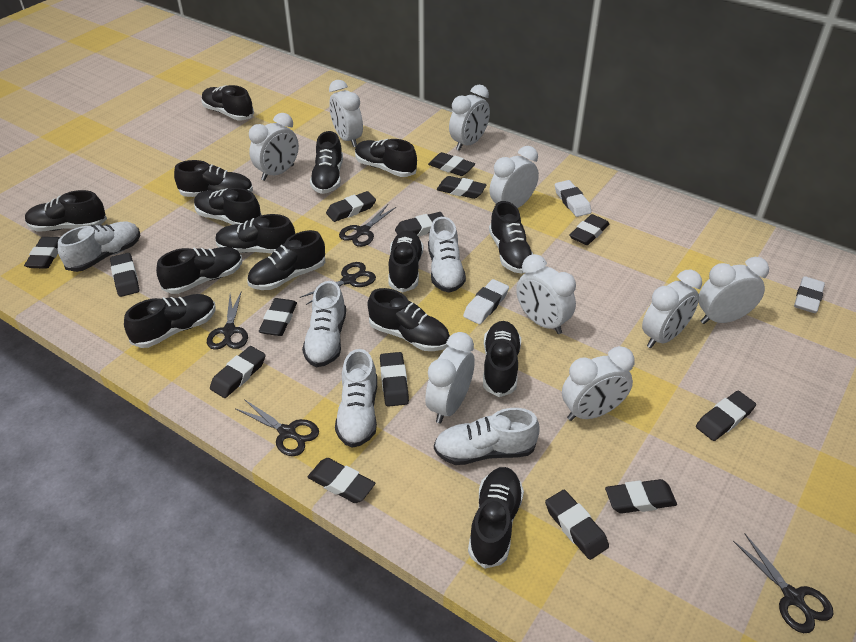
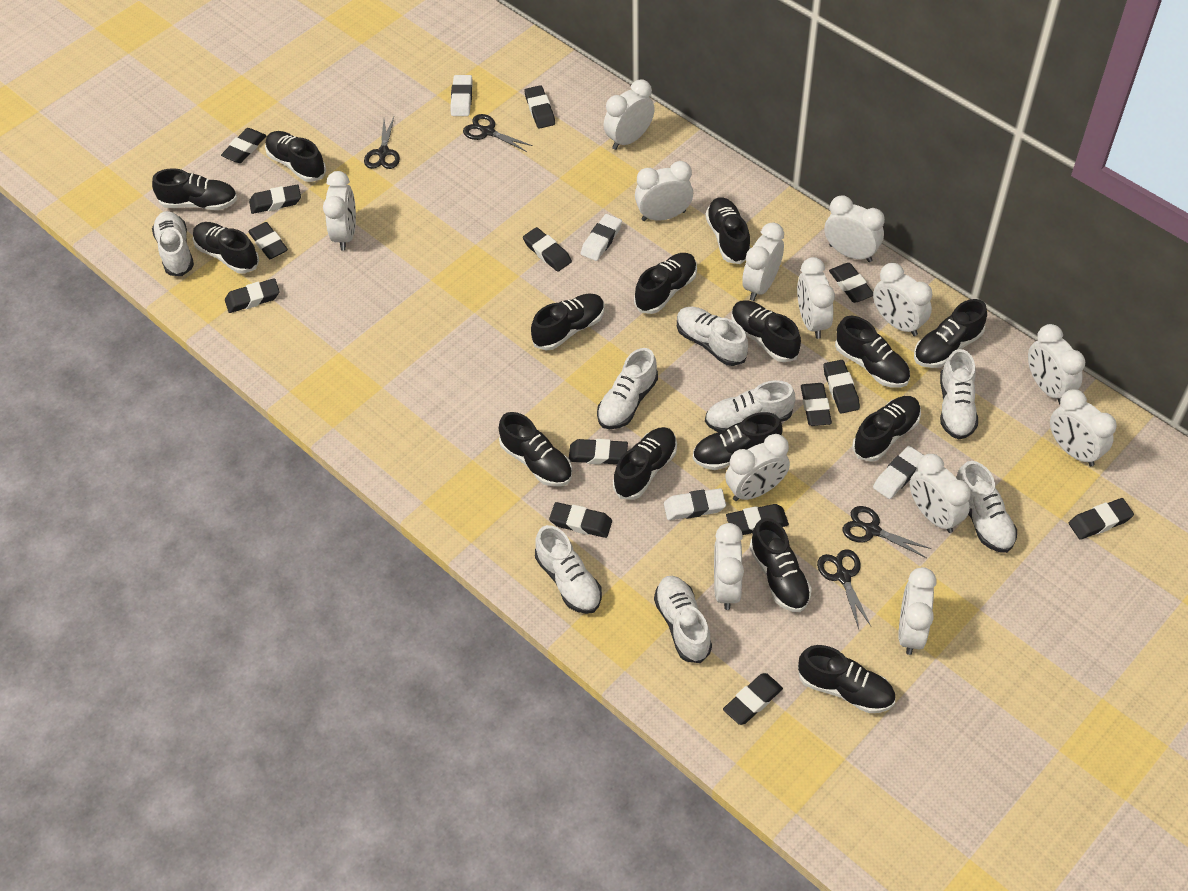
black scissors: [207,291,248,350] [235,399,319,456] [300,262,376,305] [339,205,396,247] [733,534,833,633] = 5 -> [364,117,400,169] [463,114,533,152] [817,549,871,629] [843,506,932,558] = 4
white clock: [249,113,299,181] [329,80,363,147] [425,332,475,424] [449,85,490,151] [490,146,539,208] [516,254,576,334] [562,346,635,421] [642,269,702,348] [699,257,769,324] = 9 -> [323,171,356,250] [603,79,655,150] [635,161,693,221] [714,523,744,610] [725,434,790,501] [742,222,784,301] [797,257,835,339] [824,195,885,262] [873,263,932,336] [898,567,937,655] [910,454,971,533] [1028,324,1085,404] [1050,389,1117,466] = 13
white eraser: [463,279,509,324] [555,180,592,217] [794,276,825,313] = 3 -> [450,75,473,116] [581,214,622,261] [664,488,726,520] [873,446,924,499] = 4
white shoe: [58,222,140,272] [302,281,346,367] [335,349,377,448] [428,217,466,293] [434,408,540,465] = 5 -> [152,211,194,276] [535,525,602,614] [597,348,658,429] [654,576,712,663] [677,307,748,366] [705,380,796,432] [940,349,978,440] [956,461,1017,553] = 8

